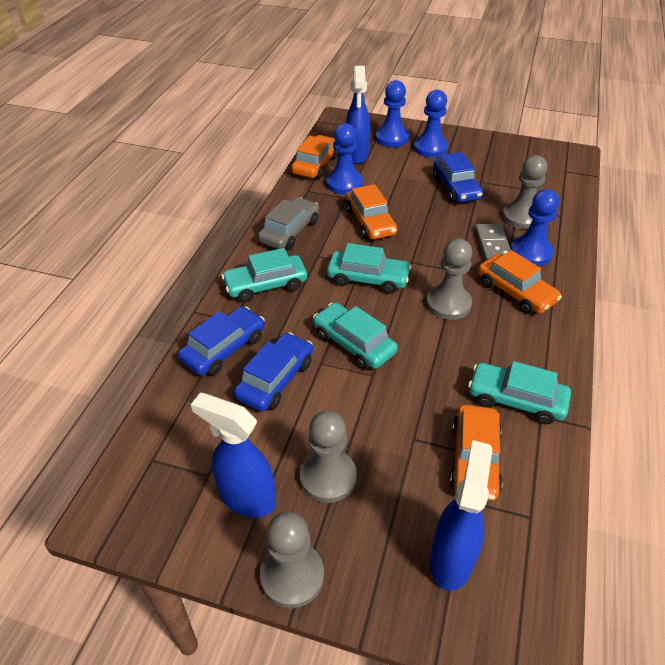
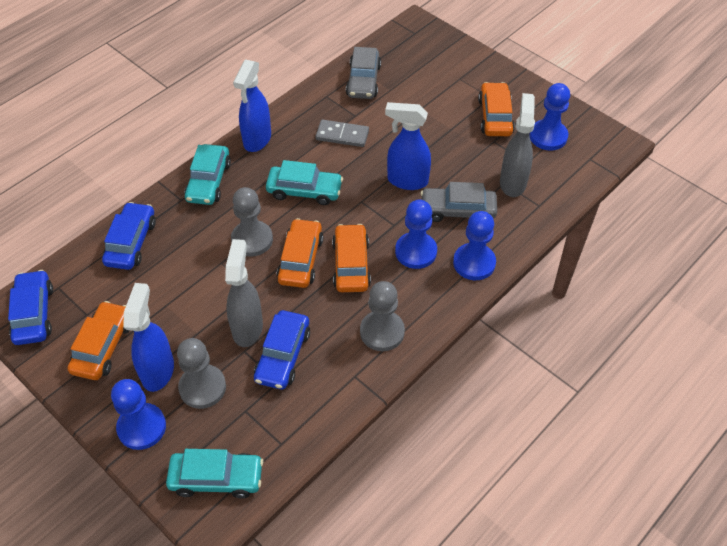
grey car: [258,197,319,250] = 1 -> [346,47,381,99] [421,182,497,222] = 2
grey pawn: [260,511,324,608] [300,411,357,503] [426,238,472,320] [502,155,548,229] = 4 -> [177,338,226,409] [231,187,273,257] [360,281,405,351] = 3
grey spray bottle: none = 0 -> [225,239,263,347] [500,93,535,197] = 2
turquoise car: [221,248,307,302] [313,302,398,369] [327,243,411,294] [468,361,571,424] = 4 -> [166,449,263,499] [184,144,231,205] [266,160,343,205] = 3

